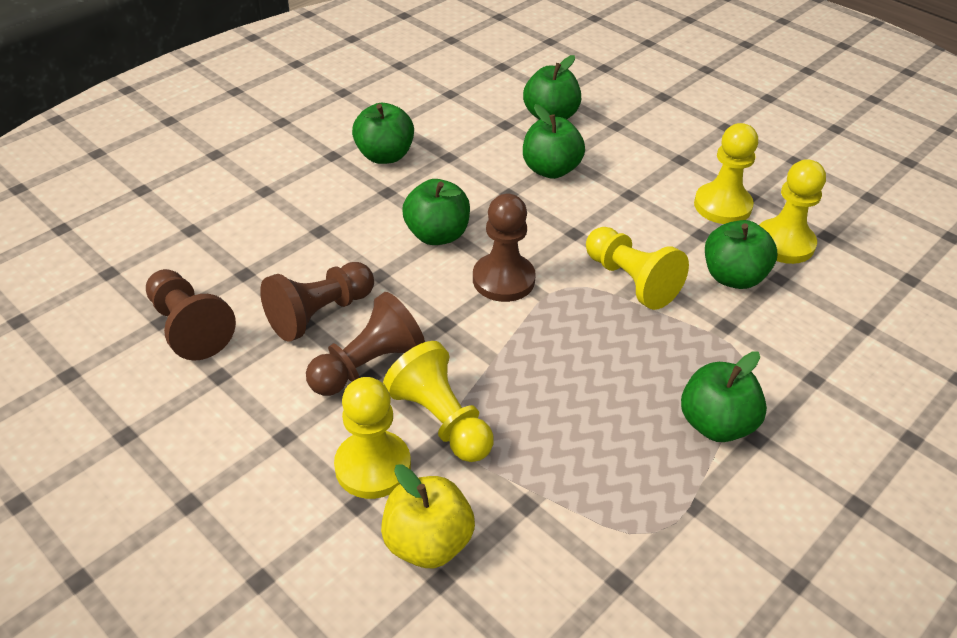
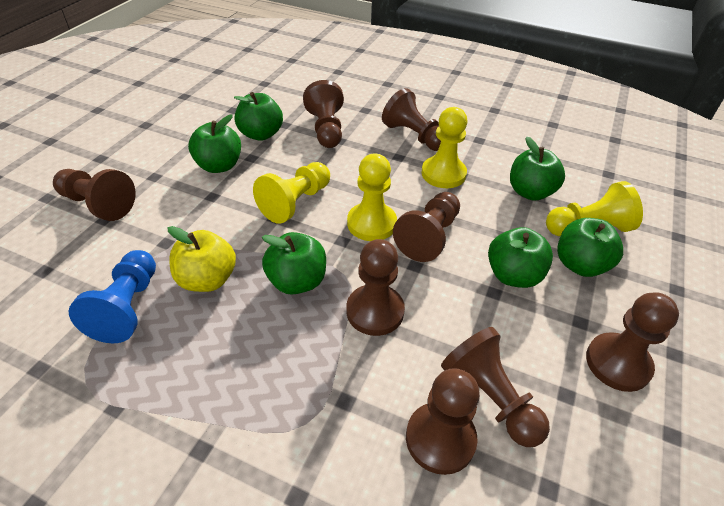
blue pawn: none = 0 -> [69,250,156,343] = 1
brown pawn: [146,269,236,361] [260,262,374,342] [306,292,425,396] [473,194,536,302] = 4 -> [53,169,136,221] [303,80,344,148] [346,239,405,336] [382,88,441,151] [393,192,460,262] [406,368,480,475] [441,327,550,447] [586,292,679,392] = 8
yellow pawn: [334,377,411,499] [383,341,494,462] [586,227,689,310] [694,123,758,224] [759,159,826,264] = 5 -> [253,162,330,224] [347,154,397,241] [422,107,468,188] [546,181,643,236] = 4

